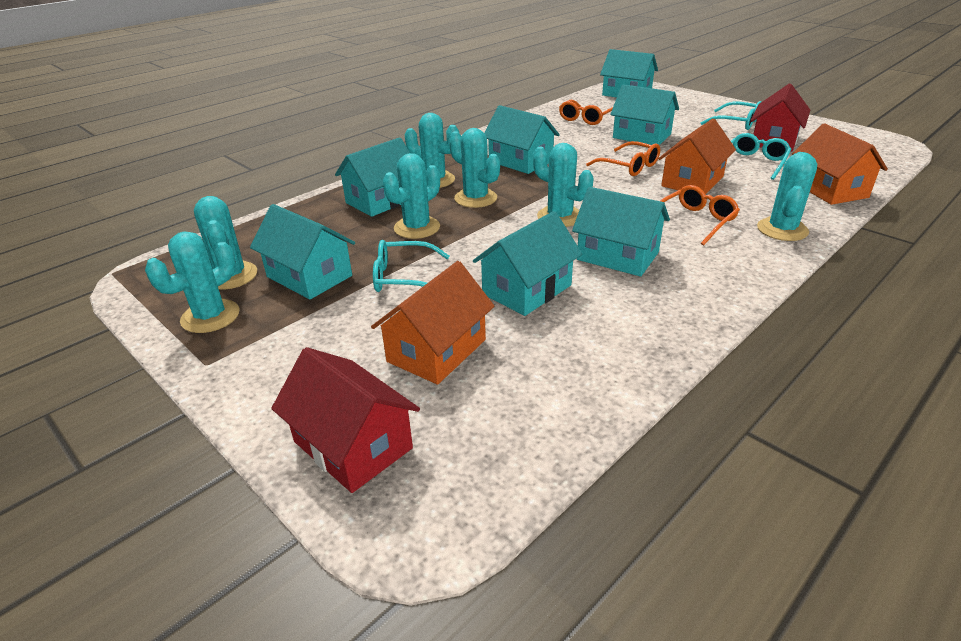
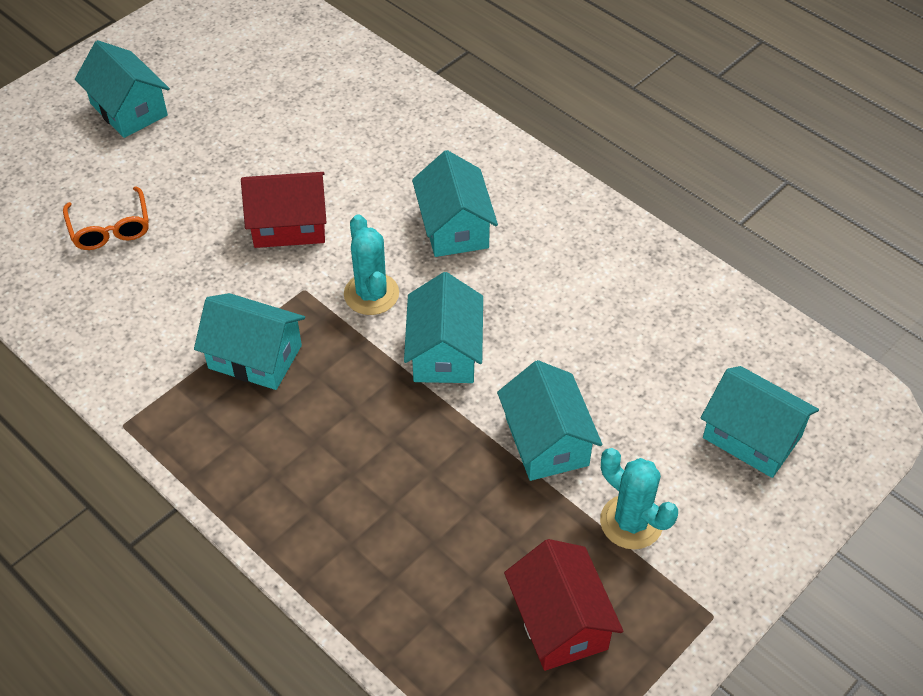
orange glasses: [559,100,613,125] [586,141,660,176] [660,185,740,246] = 3 -> [63,186,149,250] = 1
orange house: [371,261,494,385] [658,118,736,194] [792,123,888,205] = 3 -> none = 0
turquoise cactus: [145,231,240,333] [194,196,257,290] [383,153,440,239] [405,113,459,188] [449,128,500,208] [533,143,594,227] [757,152,817,241] = 7 -> [344,214,399,315] [600,448,678,550] = 2
turquoise glasses: [373,240,450,292] [701,101,761,130] [731,133,791,180] = 3 -> none = 0
turquoise house: [250,204,355,299] [335,137,410,217] [473,211,582,316] [484,105,560,174] [572,187,670,277] [600,49,658,98] [610,84,679,145] = 7 -> [75,40,170,138] [194,293,305,390] [404,272,483,383] [412,150,498,257] [497,360,602,481] [701,366,819,478] = 6

